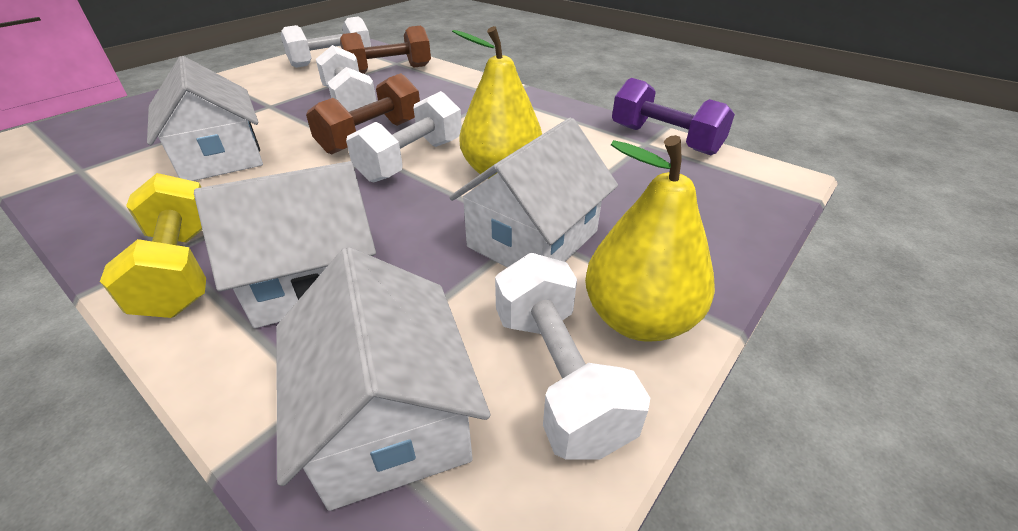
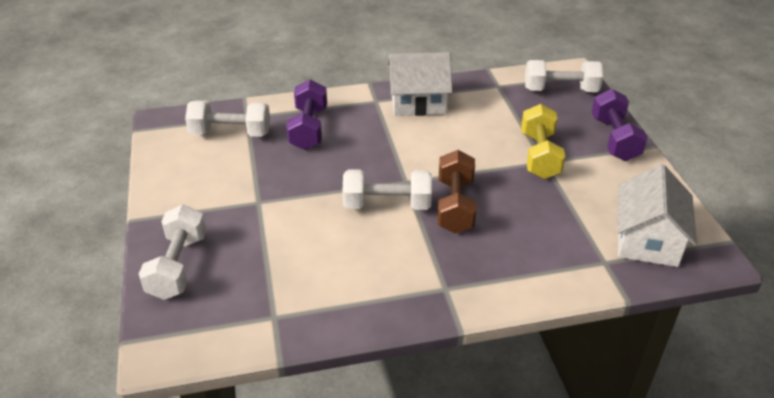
brown dumbbell: [306,73,420,154] [340,26,431,74] = 2 -> [437,150,476,234] = 1
purple dumbbell: [612,78,735,155] = 1 -> [286,79,327,150] [592,89,648,161] = 2
white house: [147,56,263,181] [194,161,376,328] [276,247,490,511] [449,117,618,267] = 4 -> [388,52,453,116] [617,164,697,267] = 2
yellow pear: [452,26,542,179] [585,135,715,342] = 2 -> none = 0

